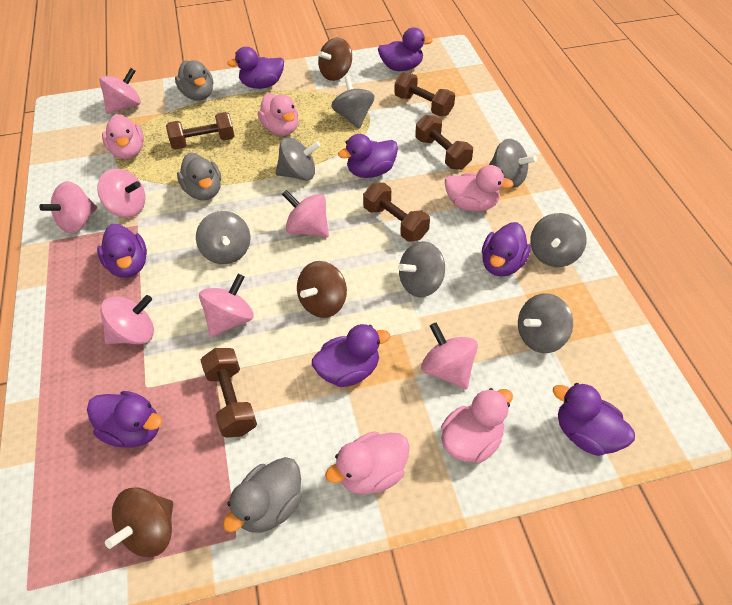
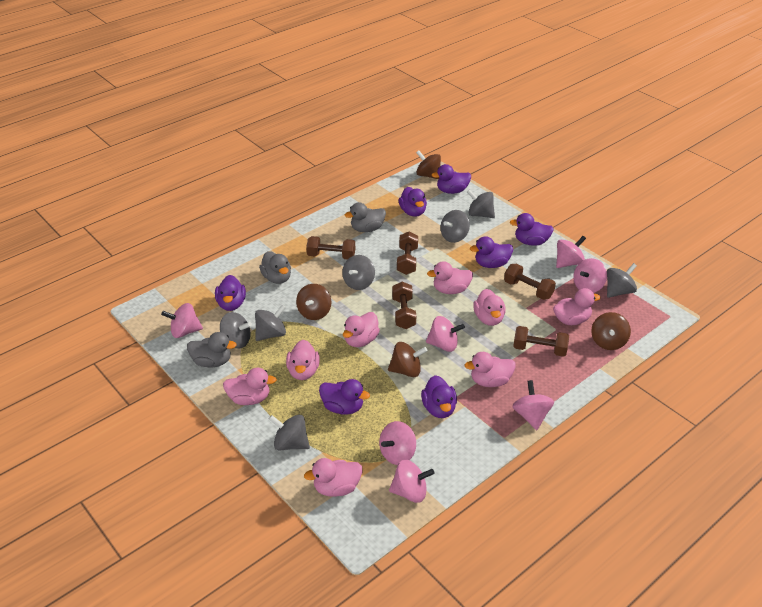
brown spinning top: [105,488,173,557] [297,261,347,318] [318,38,352,81] = 3 -> [296,284,331,320] [388,342,427,377] [416,150,441,179] [591,312,631,350] = 4
pink duck: [102,114,144,159] [258,93,298,136] [325,431,410,495] [441,388,513,463] [445,165,514,212] = 5 -> [223,368,277,405] [286,339,320,380] [304,458,362,497] [343,312,380,347] [427,261,473,294] [465,352,515,387] [473,289,506,326] [553,288,600,325] = 8
purple duck: [87,391,162,447] [97,224,147,278] [227,47,284,89] [312,324,390,387] [338,134,398,178] [378,27,433,71] [482,222,531,277] [553,383,635,456] = 8 -> [215,275,246,311] [319,379,370,415] [399,187,427,217] [421,375,457,418] [431,164,471,194] [470,236,513,268] [510,213,554,246] = 7

